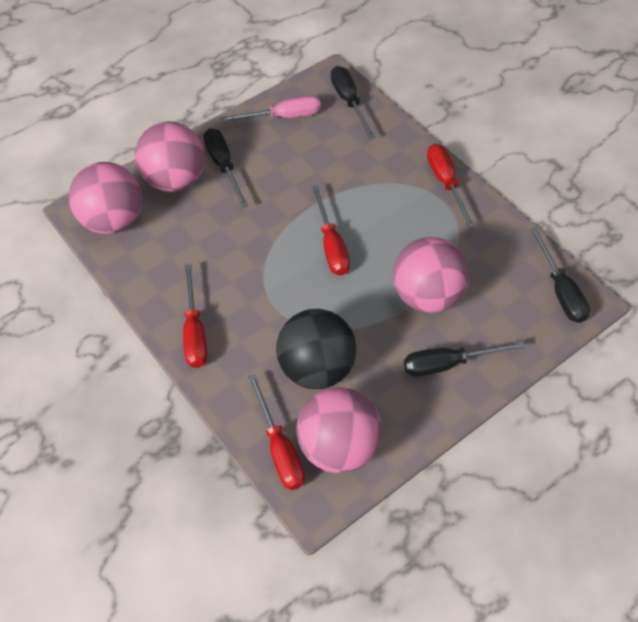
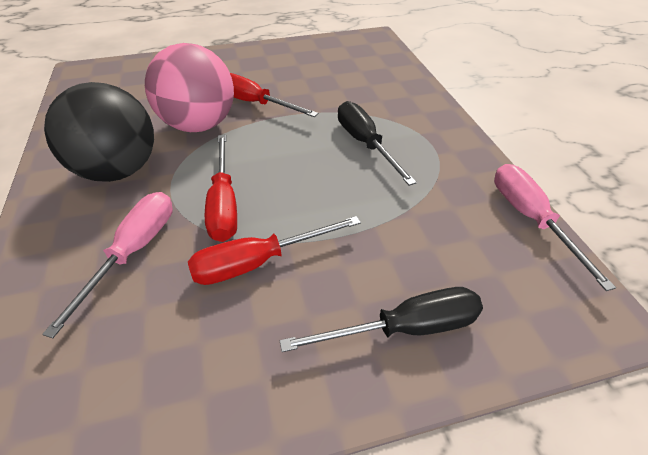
black screwdriver: [203,128,248,208] [331,66,375,139] [404,341,525,377] [530,227,590,323] = 4 -> [280,287,483,352] [338,101,417,186] = 2
pink ball: [69,162,142,234] [135,121,205,192] [297,387,382,473] [393,237,470,313] = 4 -> [145,43,234,132] = 1
pink screwdriver: [220,95,321,122] = 1 -> [42,192,173,338] [494,164,616,291] = 2
red screwdriver: [183,264,207,368] [248,374,305,490] [312,185,350,275] [427,143,475,228] = 4 -> [188,216,361,285] [205,135,237,242] [230,73,318,117] = 3

